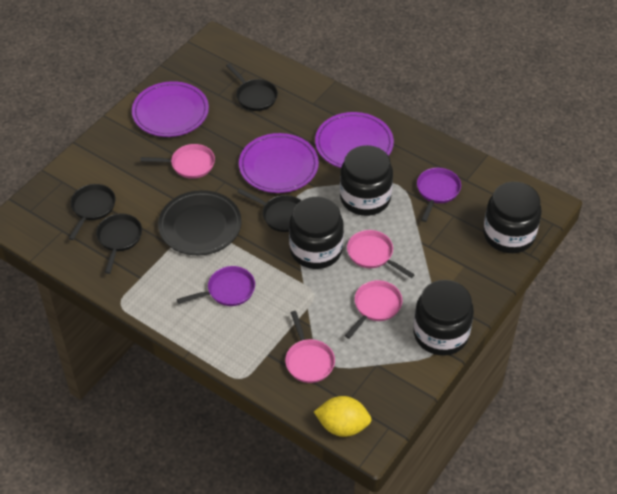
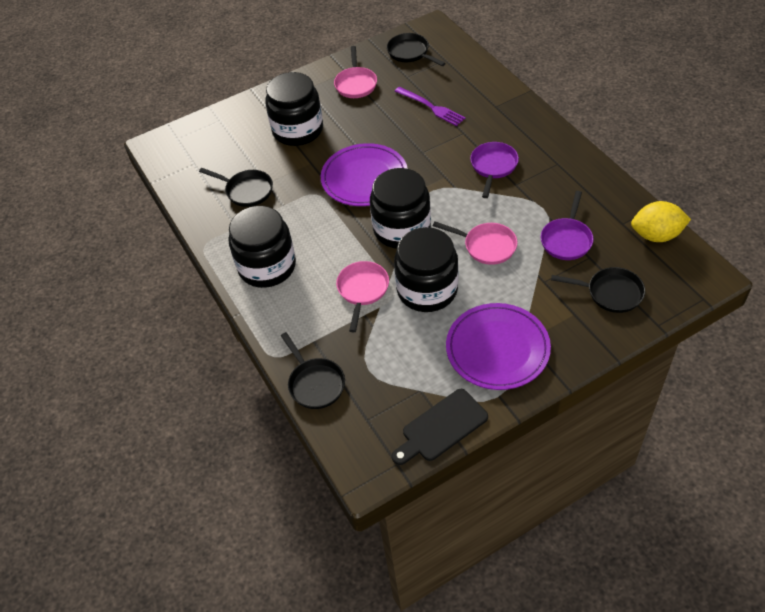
black cutting board: none = 0 -> [392,389,488,465] = 1
black plate: [158,190,242,255] = 1 -> none = 0
pink pan: [141,144,215,179] [285,311,335,383] [345,280,402,339] [347,230,415,278] = 4 -> [334,46,377,98] [336,261,389,332] [433,221,518,265] = 3
purple fork: none = 0 -> [395,87,466,126] = 1
purple plate: [132,81,209,137] [239,133,319,193] [315,112,394,168] = 3 -> [321,143,408,206] [446,303,551,390] = 2

